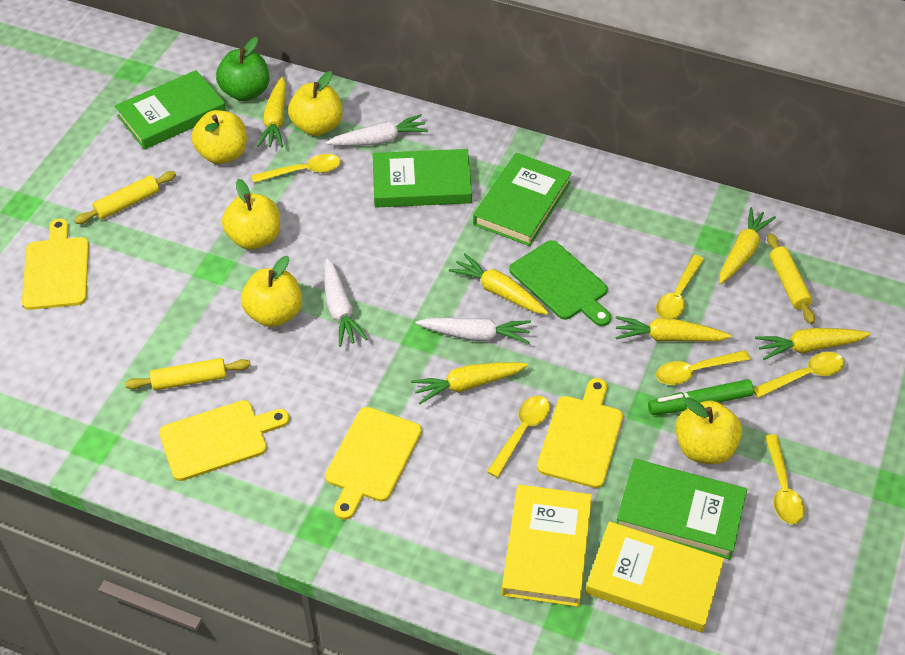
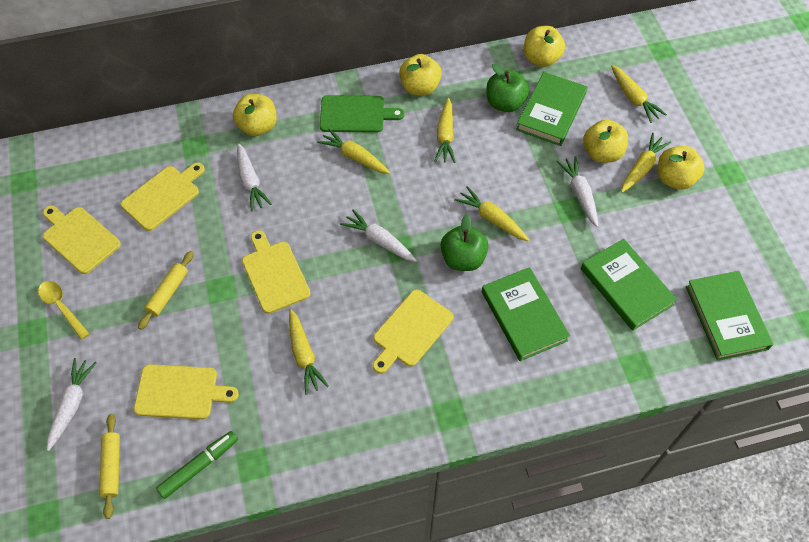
green apple: [216,37,269,101] = 1 -> [441,214,488,271] [486,64,529,112] = 2
white carrot: [324,259,367,347] [326,114,428,146] [416,318,531,344] = 3 -> [47,358,97,451] [237,143,272,211] [340,209,417,262] [556,156,598,227] = 4
yellow book: [502,484,592,607] [585,521,724,632] = 2 -> none = 0
yellow cutting board: [22,219,89,310] [159,400,289,481] [325,407,422,520] [537,378,623,488] = 4 -> [43,206,121,274] [121,163,205,231] [134,364,239,419] [242,230,311,314] [373,290,454,374] = 5
yellow rolling pin: [74,171,176,224] [125,358,251,391] [767,233,815,324] = 3 -> [99,414,120,519] [138,251,194,330] = 2
yellow spoon: [252,154,341,183] [487,396,550,478] [656,255,704,319] [656,350,751,385] [754,352,844,398] [765,434,805,525] = 6 -> [38,281,90,340] = 1

